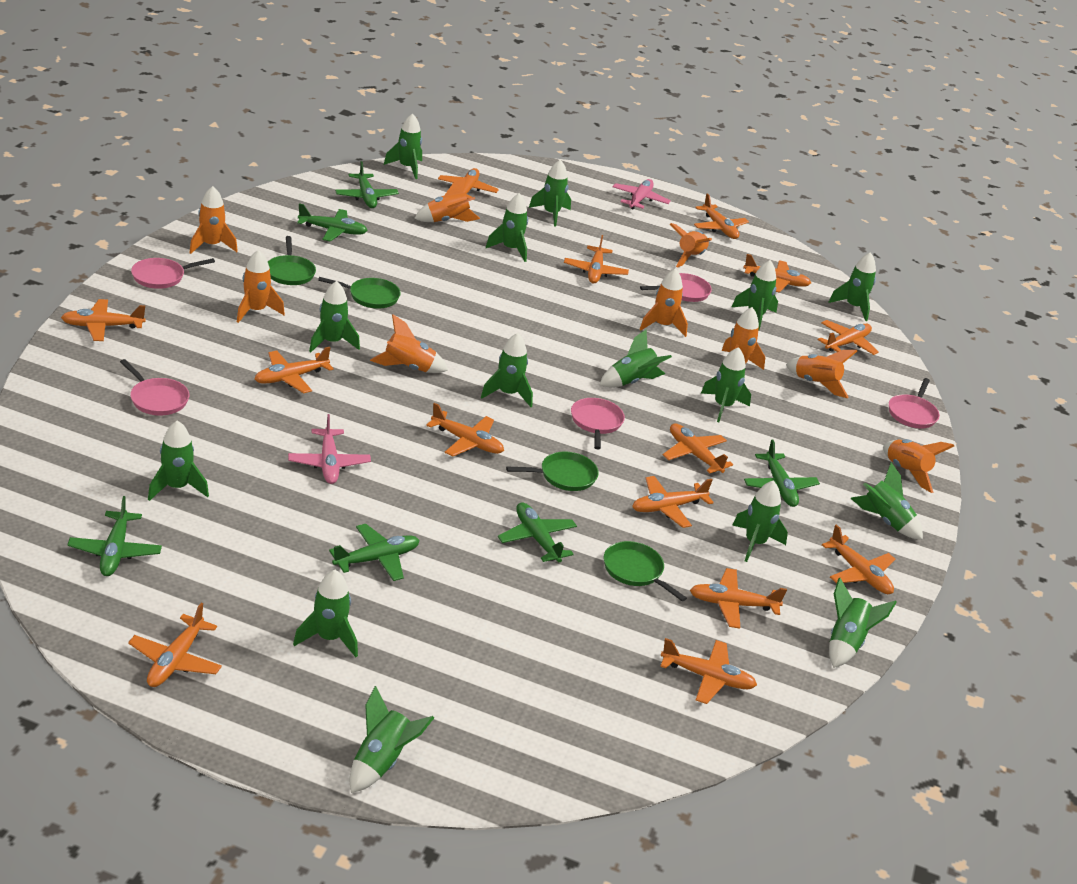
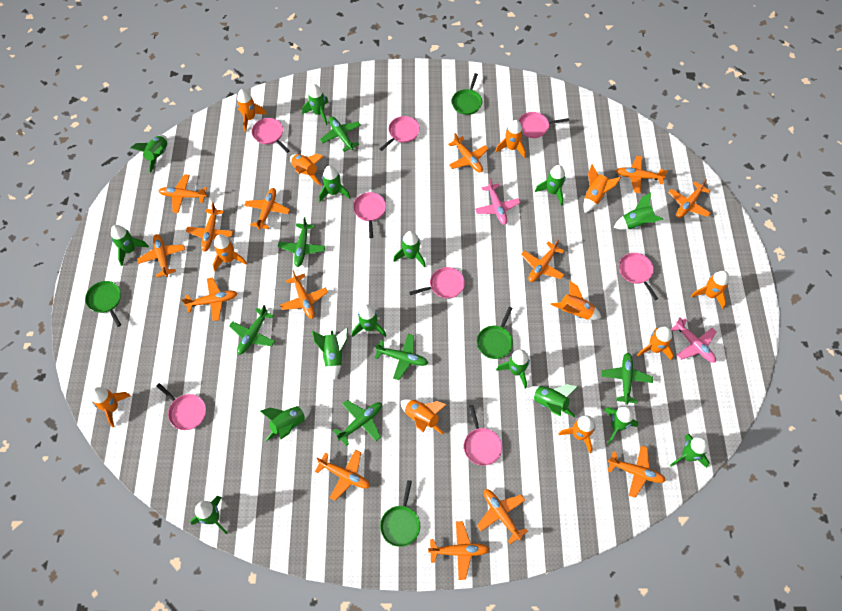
orange rocket: [189,186,238,254] [237,250,285,323] [370,314,448,373] [414,177,480,222] [640,268,688,337] [669,223,712,267] [722,307,765,370] [786,350,857,398] [883,439,954,493] = 9 -> [91,387,131,427] [213,234,247,271] [237,89,267,132] [290,154,324,185] [401,399,447,435] [495,120,526,158] [551,280,601,320] [558,415,595,453] [583,164,621,213] [637,326,674,360] [691,271,729,309] = 11
pink pan: [120,359,189,415] [131,258,215,289] [571,398,625,450] [640,273,712,302] [889,378,940,428] = 5 -> [156,383,206,430] [252,118,290,153] [353,192,386,238] [379,116,420,151] [409,267,465,299] [464,405,502,466] [518,112,569,138] [619,253,658,300] = 8

